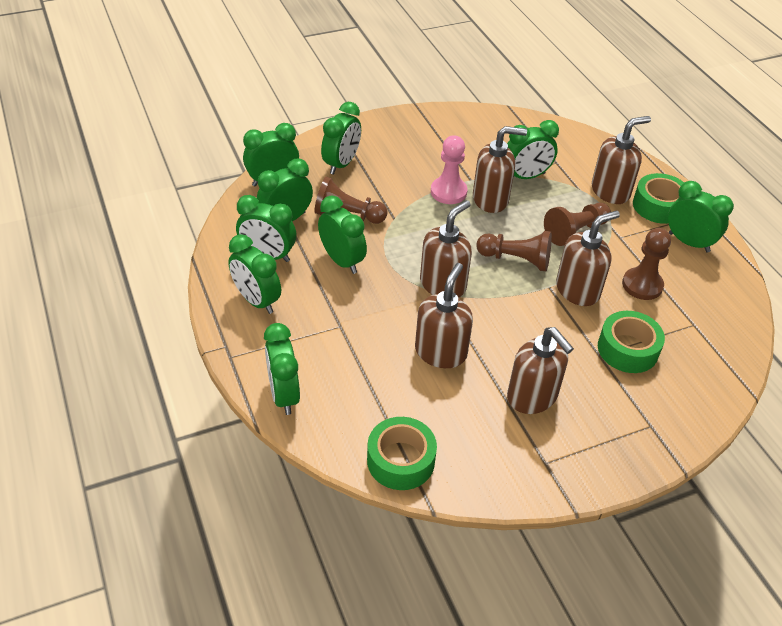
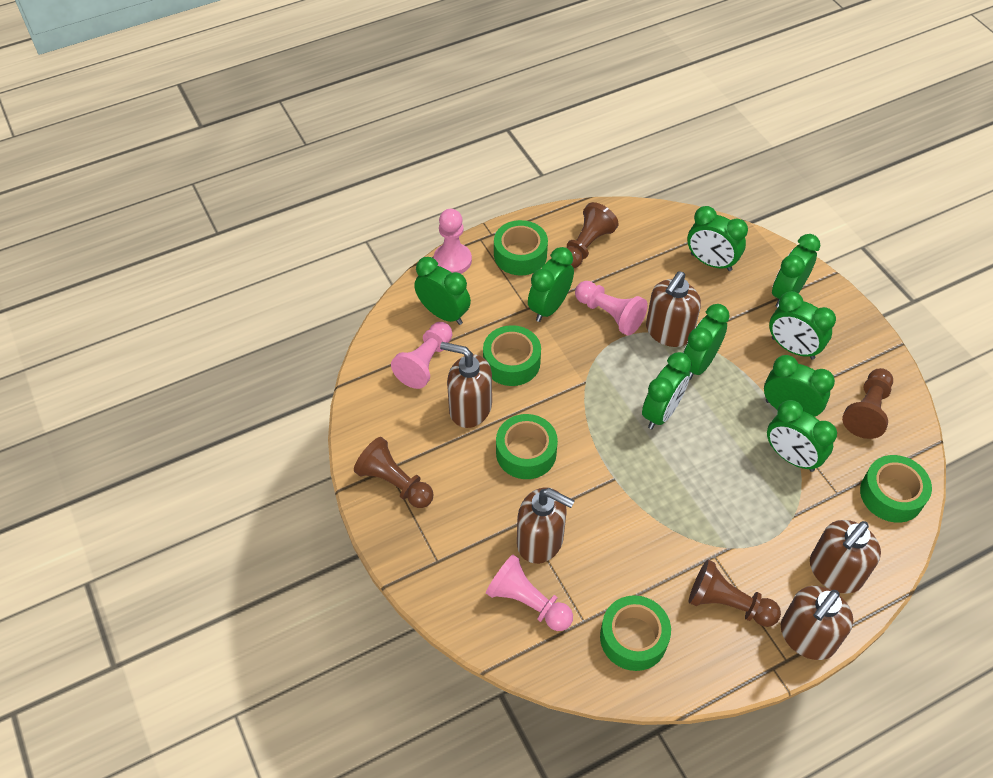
brown soap dispenser: [415,263,473,368] [420,200,472,298] [473,126,527,213] [507,327,574,414] [556,210,620,306] [592,116,651,204] = 6 -> [440,342,492,428] [517,488,575,564] [646,271,701,347] [781,586,853,660] [810,520,881,594] = 5
green tape: [367,417,437,490] [598,311,665,373] [633,173,684,224] = 3 -> [483,325,541,386] [494,220,548,276] [496,414,558,479] [600,595,671,671] [860,455,932,523] = 5
pink pawn: [431,135,468,204] = 1 -> [391,322,452,389] [434,209,472,274] [486,554,573,631] [575,281,648,336] = 4

